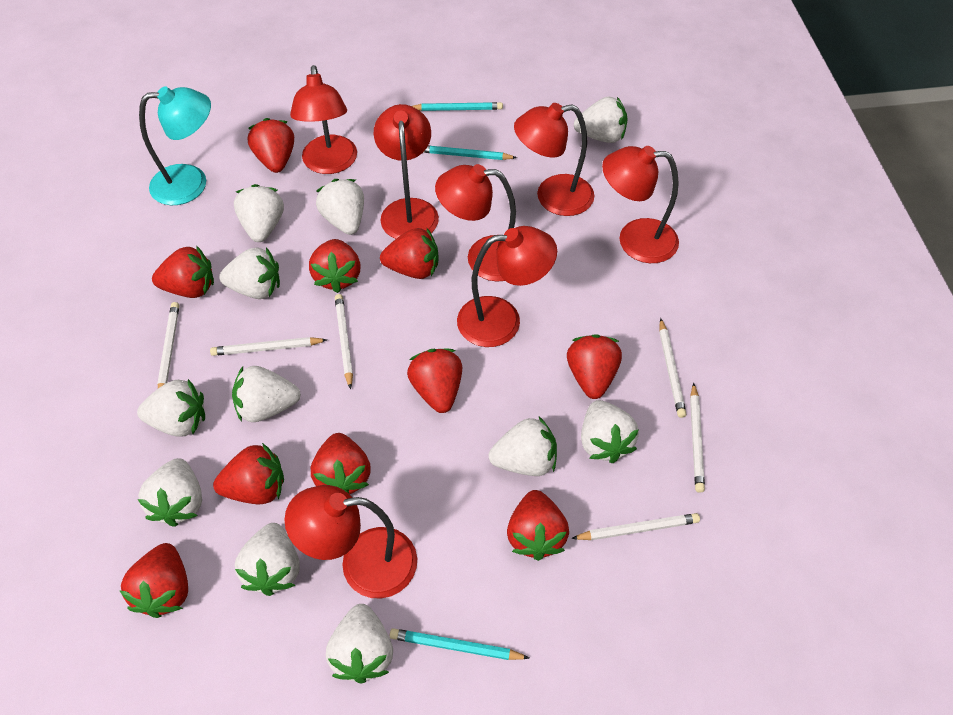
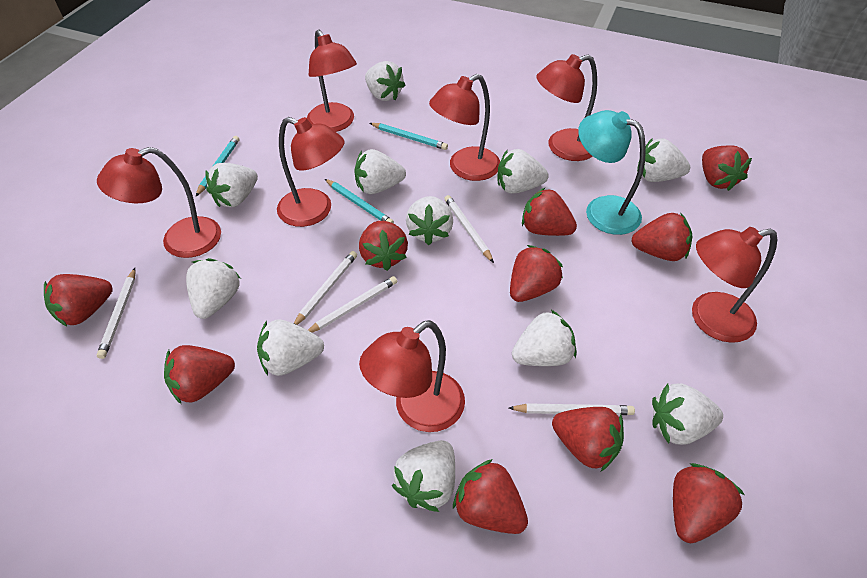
white pencil: [157,302,179,388] [210,337,327,356] [335,294,353,389] [571,513,700,540] [659,318,686,418] [690,383,705,493] = 6 -> [96,268,136,359] [294,251,357,325] [308,276,397,333] [444,195,494,263] [509,403,635,415] = 5

